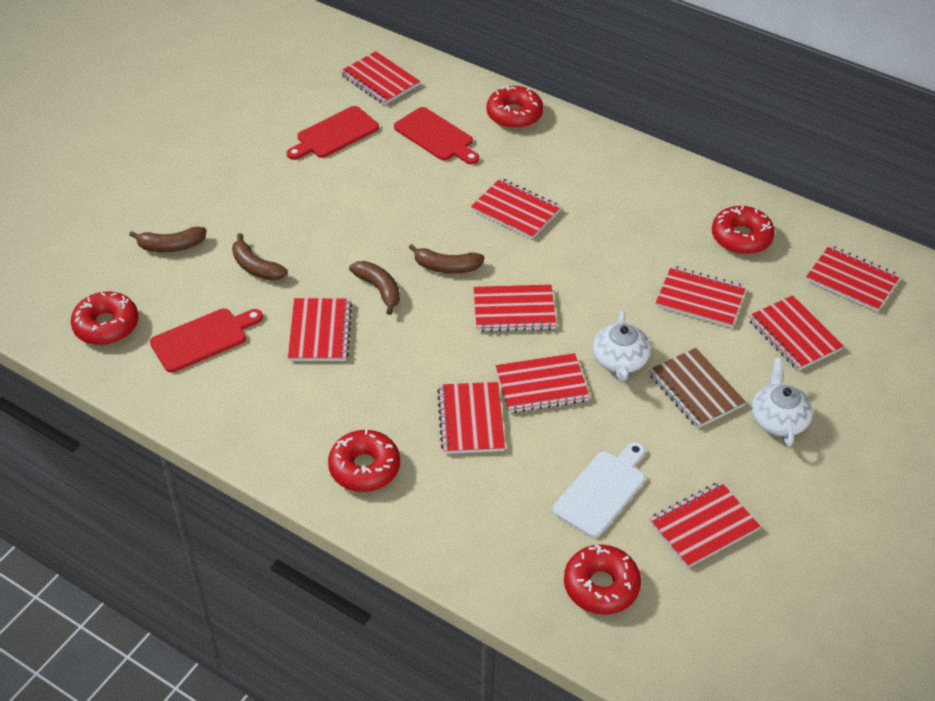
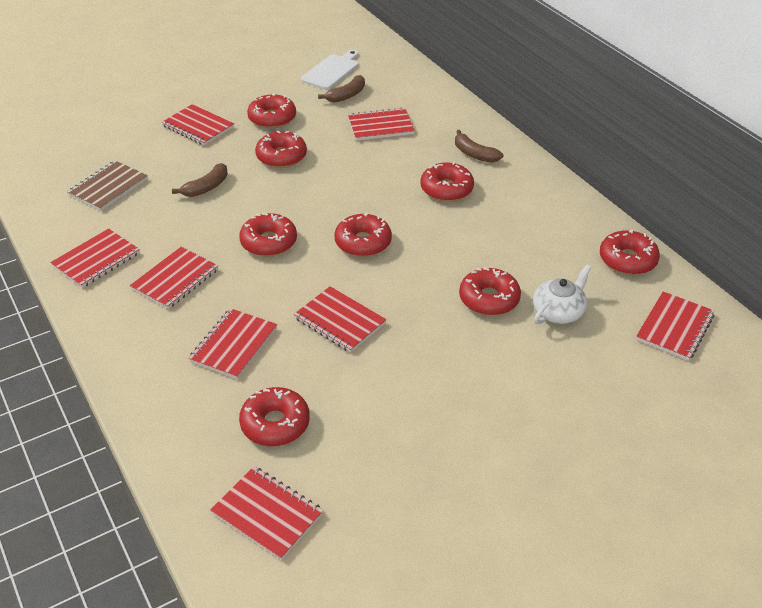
brown banana: [129,227,207,252] [232,233,288,281] [349,261,400,315] [409,244,484,274] = 4 -> [172,163,228,197] [318,75,365,103] [455,130,503,163] = 3
red cutting board: [150,308,263,373] [287,106,379,160] [394,107,479,164] = 3 -> none = 0
red donut: [71,291,139,345] [328,429,400,492] [486,85,543,129] [564,545,641,615] [712,206,775,254] = 5 -> [239,213,297,257] [239,387,310,446] [247,93,296,128] [255,131,307,168] [334,213,392,257] [420,162,474,202] [459,267,521,316] [600,229,660,275] = 8
red notebook: [288,298,352,361] [340,51,420,105] [437,382,505,454] [471,178,561,239] [474,285,556,332] [496,353,590,413] [650,481,761,568] [656,266,746,328] [748,295,844,370] [806,245,900,312] = 10 -> [50,228,140,288] [130,247,218,309] [162,104,234,146] [189,308,277,379] [210,466,324,560] [294,286,386,353] [348,107,415,141] [636,291,715,361] = 8
white teapot: [593,311,651,382] [752,358,813,447] = 2 -> [533,265,591,324] = 1

